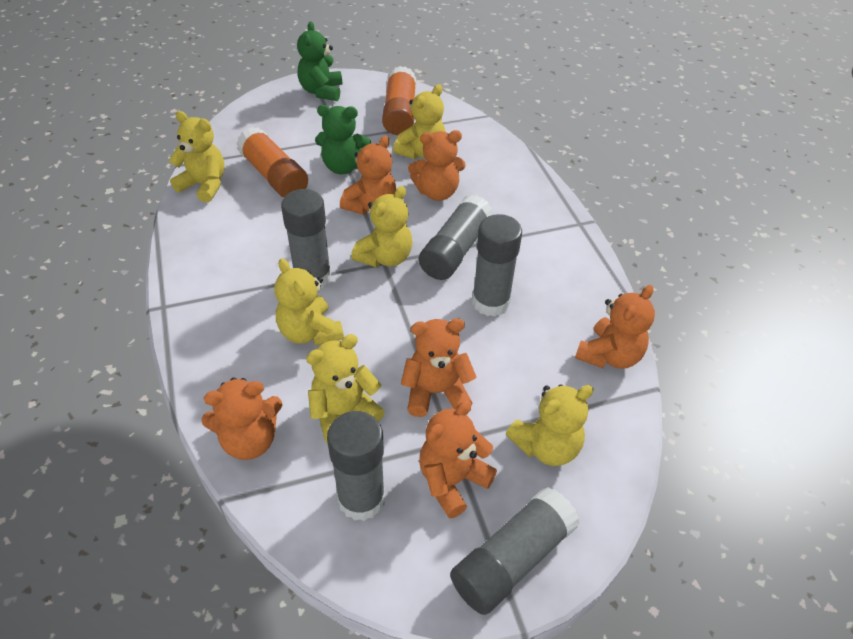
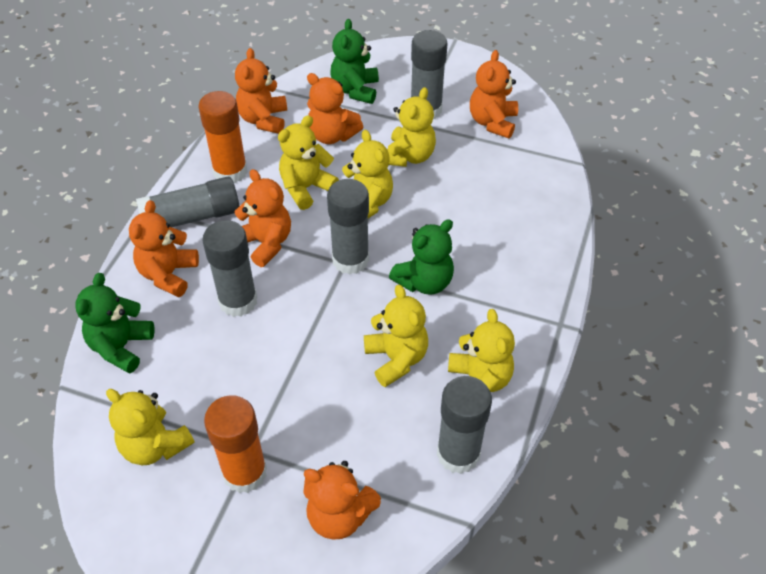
green teddy bear: [297,21,342,101] [315,105,371,174] = 2 -> [75,273,154,374] [331,19,379,104] [389,219,454,295] = 3

